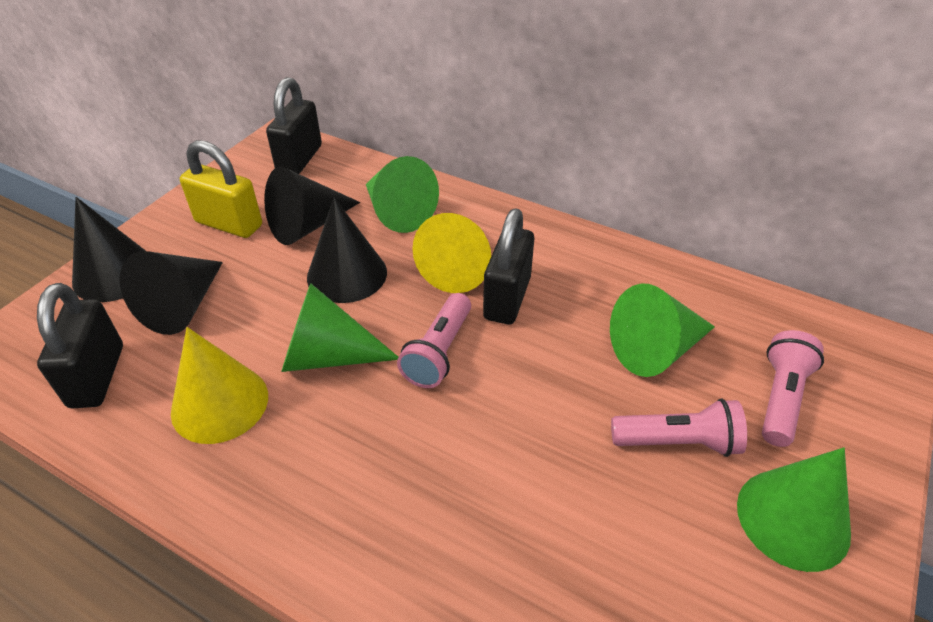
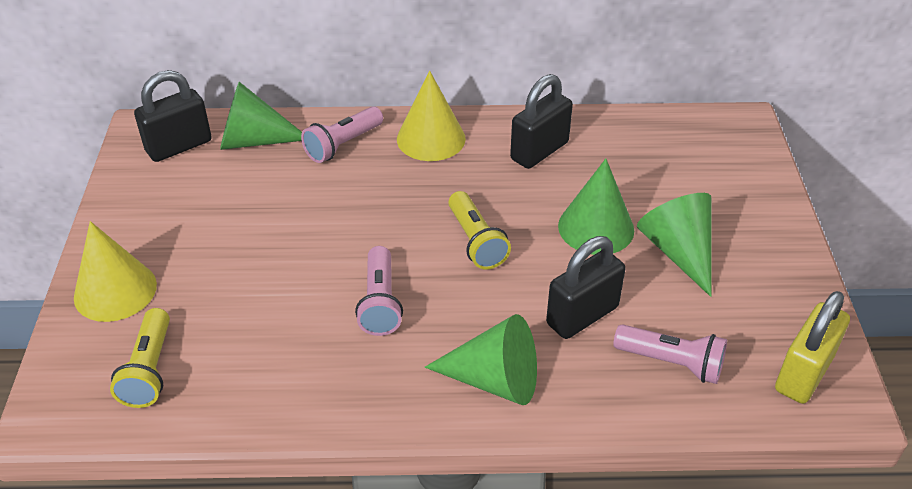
black cone: [72,197,146,302] [119,251,223,335] [264,167,360,245] [307,198,387,303] = 4 -> none = 0
yellow flashlight: none = 0 -> [110,308,170,408] [448,191,511,269] = 2

